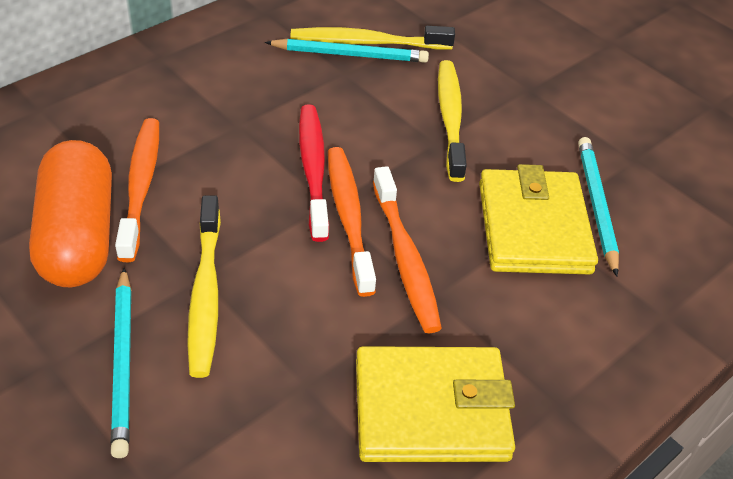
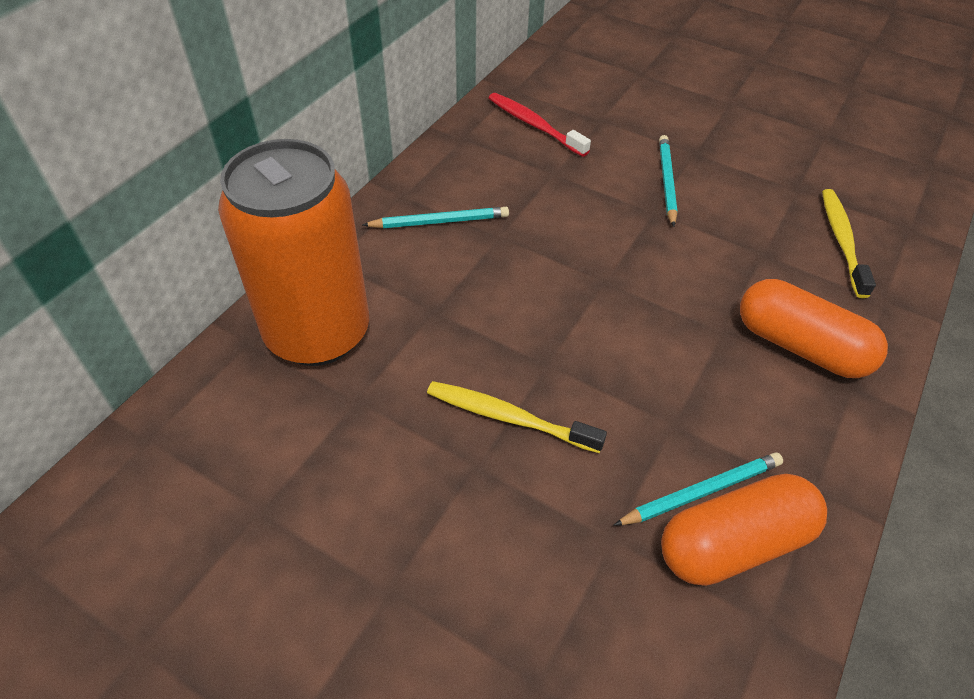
orange can: none = 0 -> [218,139,369,366] = 1
orange capsule: [29,140,112,287] = 1 -> [661,474,827,586] [740,279,888,378] = 2
orange toothbrush: [115,118,159,262] [328,147,376,297] [373,166,442,333] = 3 -> none = 0
yellow toothbrush: [187,195,221,378] [290,26,455,50] [438,60,467,182] = 3 -> [427,381,607,453] [822,189,876,298] = 2
yellow wallet: [356,346,515,462] [479,164,598,275] = 2 -> none = 0

